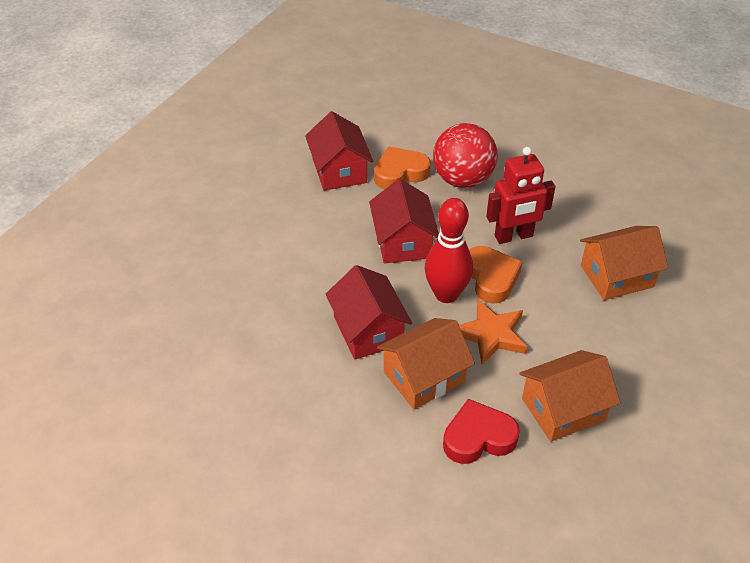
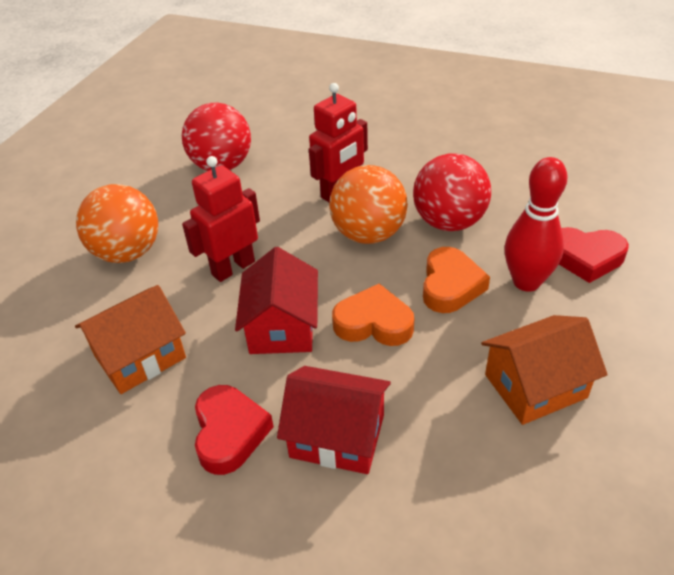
orange ball: none = 0 -> [76,184,158,263] [329,165,408,244] = 2
orange house: [377,318,475,409] [520,350,620,442] [580,226,668,300] = 3 -> [75,285,186,394] [481,315,608,425] = 2
orange star: [459,299,527,364] = 1 -> none = 0
red ball: [433,123,498,188] = 1 -> [182,103,251,171] [413,153,491,231] = 2
red heart: [443,399,520,464] = 1 -> [195,385,274,475] [559,227,629,283] = 2
red house: [305,111,373,191] [326,265,412,360] [369,179,439,263] = 3 -> [235,247,318,354] [277,366,391,474] = 2
red robot: [486,147,556,244] = 1 -> [182,156,260,282] [309,83,368,202] = 2

